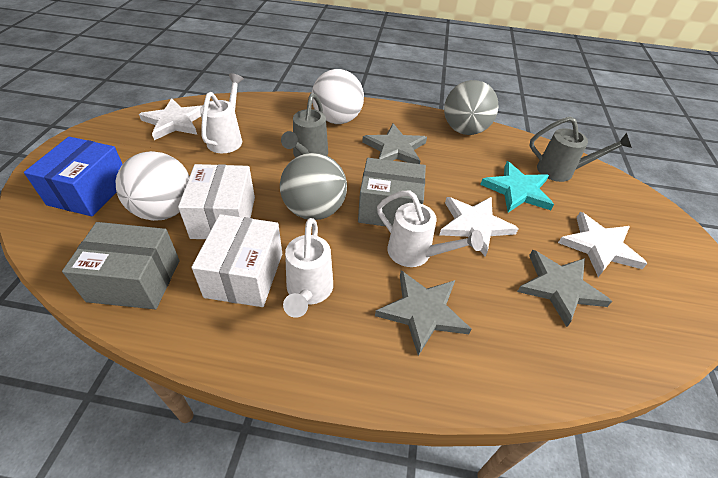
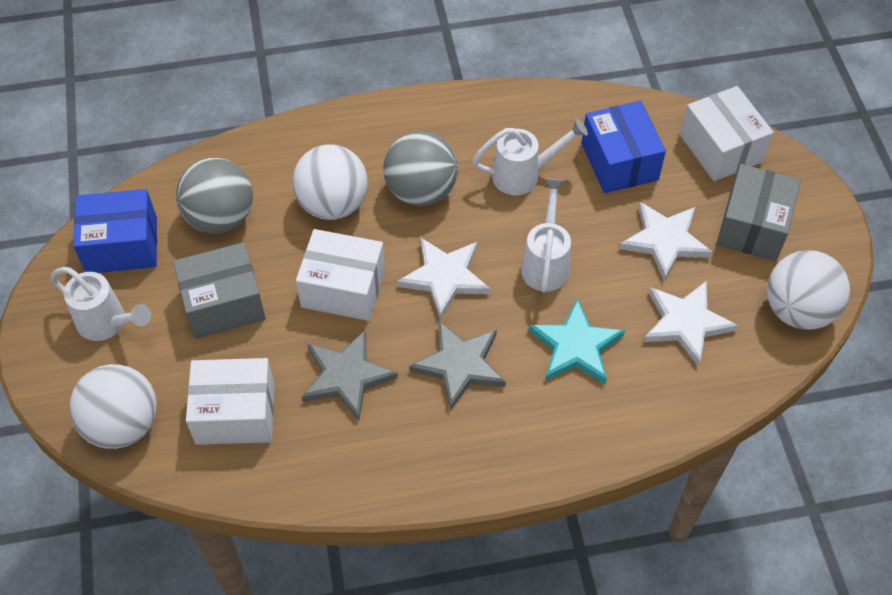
blue box: [24,137,123,216] = 1 -> [73,189,157,273] [581,101,666,193] = 2
grey star: [362,124,427,164] [375,271,472,356] [517,250,612,327] = 3 -> [302,330,398,420] [409,321,506,410] = 2
grey watering can: [281,93,328,158] [529,117,632,182] = 2 -> none = 0
white ball: [116,151,190,221] [312,69,364,124] = 2 -> [69,364,157,449] [292,144,368,220] [767,250,850,330] = 3
white box: [178,164,255,239] [192,214,282,307] = 2 -> [186,358,274,445] [296,229,385,321] [680,86,774,181] = 3

